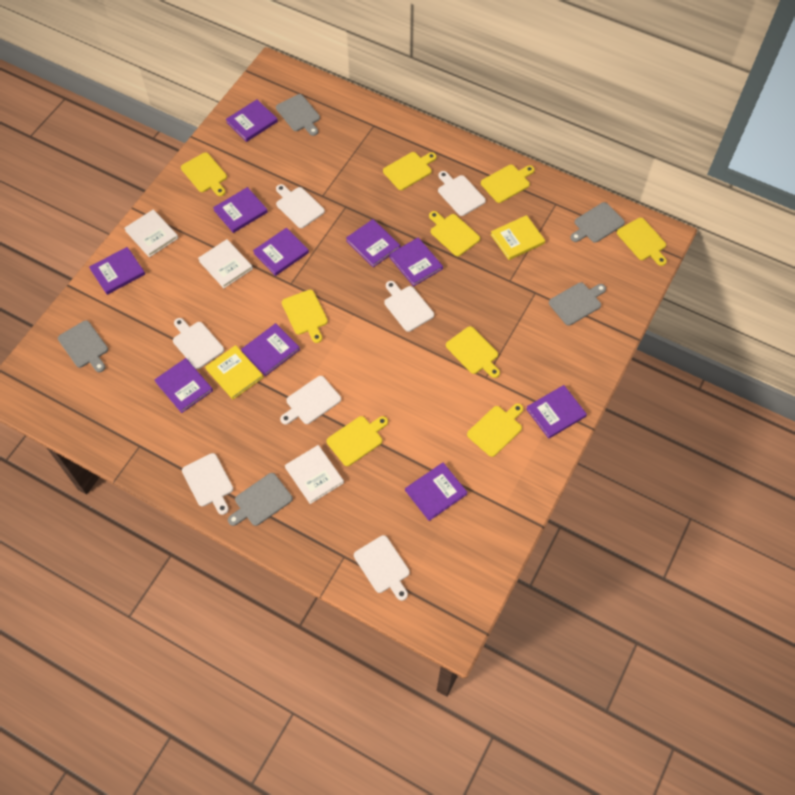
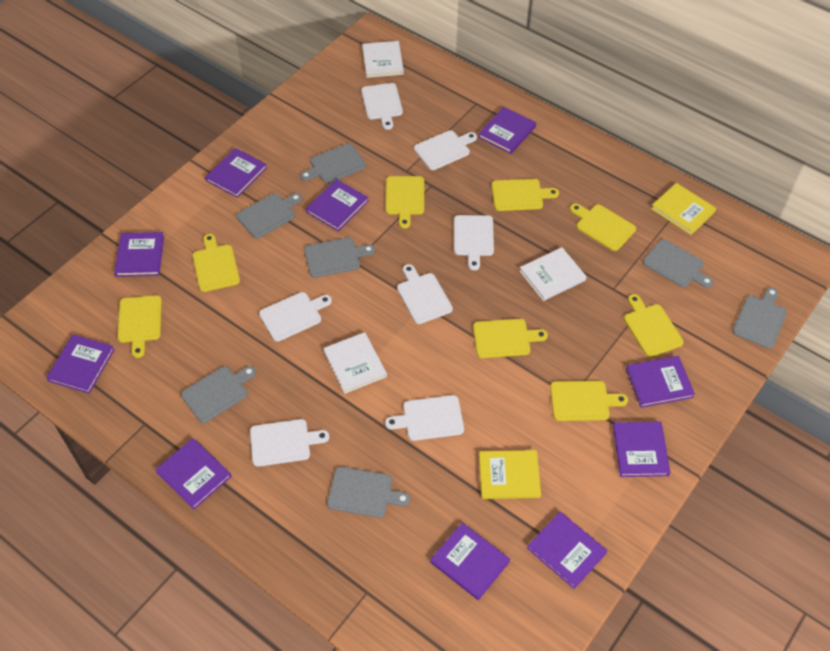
grey cutting board: [58,320,108,372] [228,473,293,526] [276,94,320,136] [549,282,606,326] [570,202,625,243] = 5 -> [181,366,256,423] [236,193,302,239] [300,143,366,184] [304,237,375,278] [327,466,410,518] [643,239,714,288] [733,287,787,349] = 7
yellow cutting board: [181,152,227,196] [282,290,328,343] [326,416,388,466] [383,152,436,190] [429,211,480,256] [446,326,500,378] [467,403,523,457] [481,165,535,203] [617,218,667,266] = 9 -> [117,295,162,358] [193,234,240,292] [386,176,424,229] [473,319,548,358] [492,179,559,211] [550,381,628,421] [570,204,636,251] [624,294,684,357] = 8

